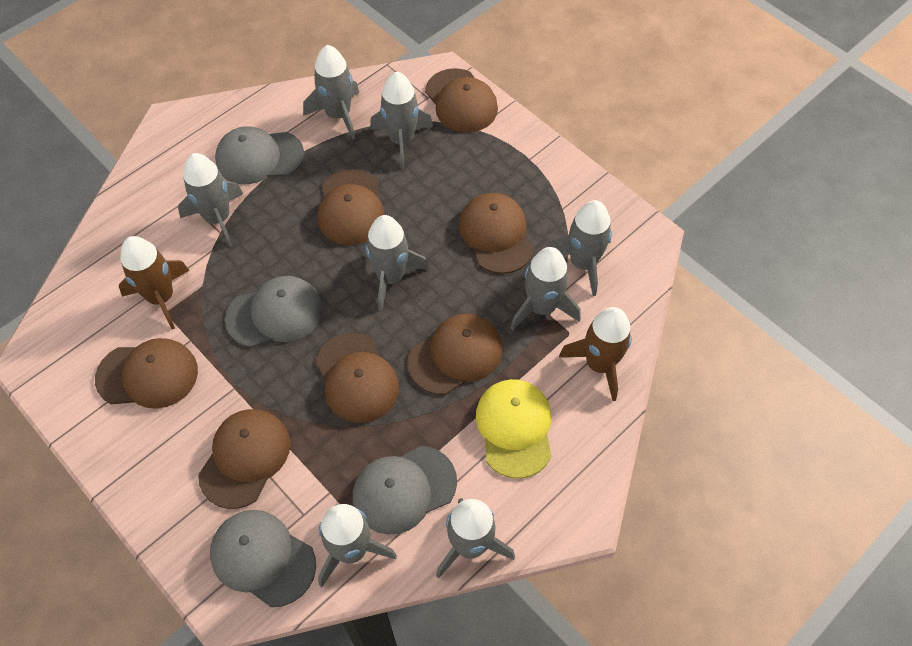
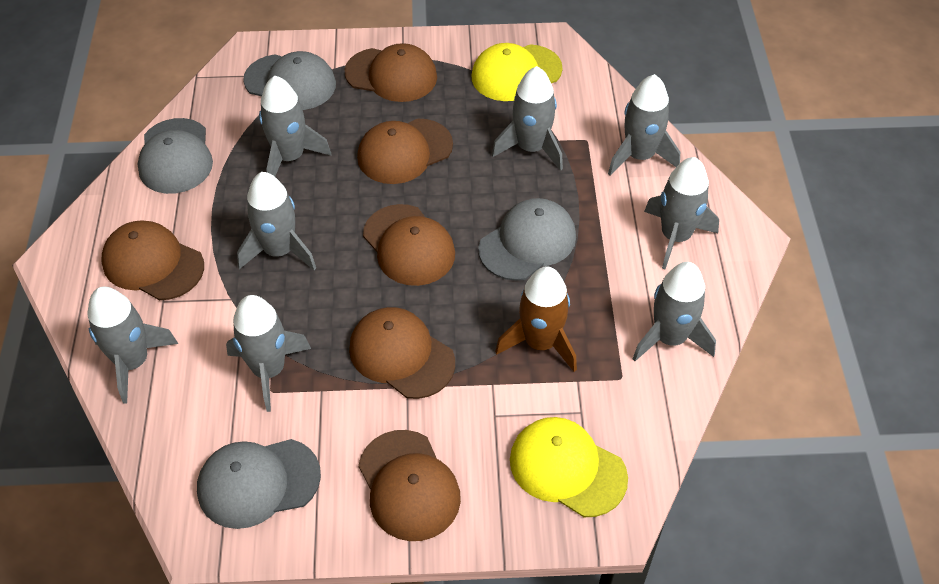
brown cap: [95,338,198,409] [198,409,290,509] [316,333,399,423] [318,169,385,245] [407,314,502,395] [425,68,498,133] [459,193,534,274] = 7 -> [101,220,204,300] [344,43,437,102] [349,307,455,399] [357,119,453,184] [358,430,461,541] [363,204,455,286] = 6
brown rocket: [119,236,190,329] [559,307,632,401] = 2 -> [495,266,577,372] = 1
yellow cap: [476,379,551,479] = 1 -> [471,43,563,101] [510,417,628,517] = 2

